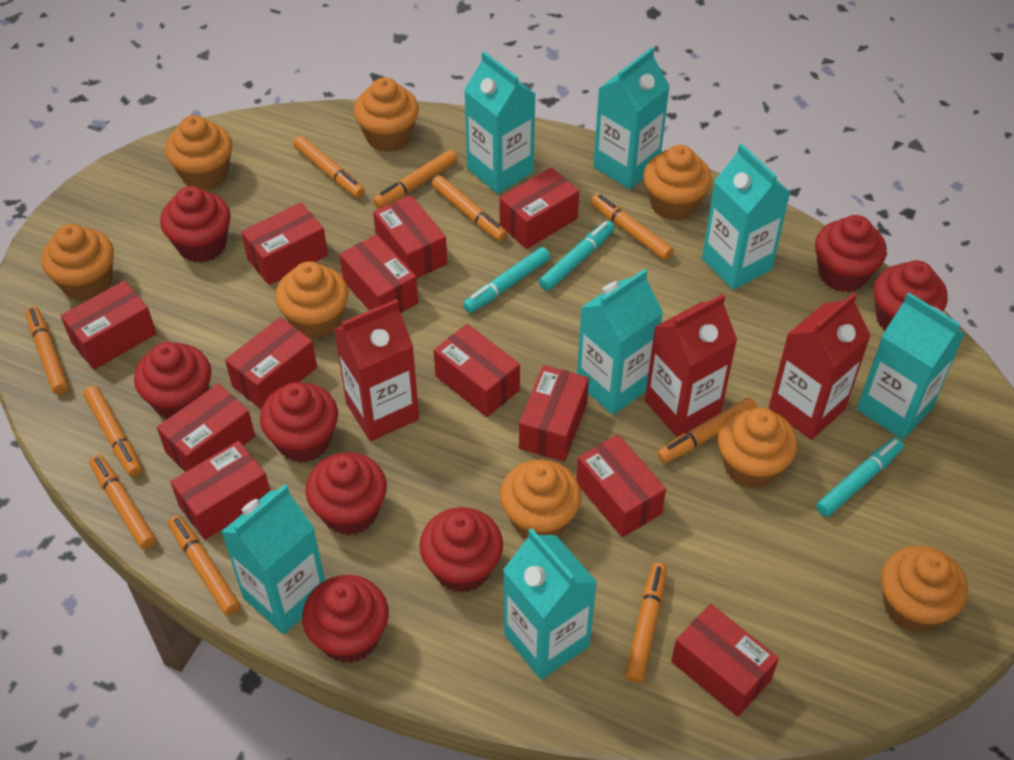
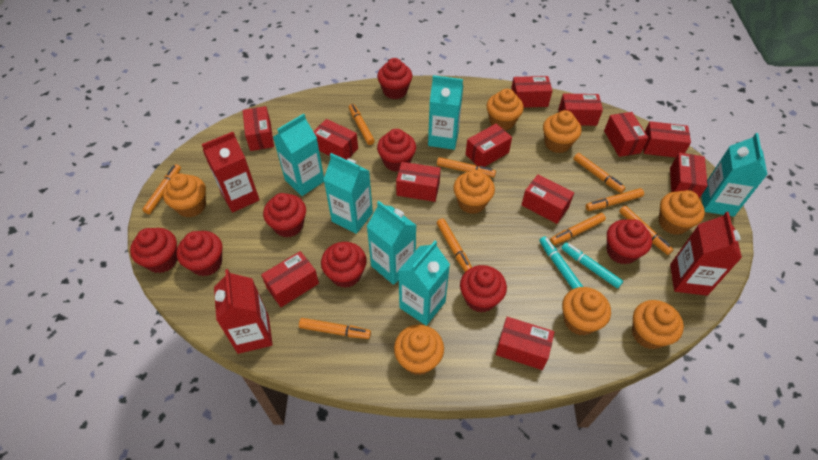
orange marker: [26,306,69,395] [83,386,142,477] [89,455,156,549] [168,515,240,615] [293,136,365,198] [373,150,458,209] [431,175,507,242] [590,194,674,260] [625,563,667,683] [657,397,757,463] = 10 -> [142,164,181,214] [299,318,371,339] [349,104,375,145] [437,157,496,178] [437,218,472,272] [550,213,606,245] [573,153,625,193] [585,188,644,211] [619,206,673,255] = 9
turquoise carton: [221,484,325,634] [464,51,535,194] [503,528,597,680] [577,269,663,415] [593,47,670,189] [702,143,790,290] [857,292,964,440] = 7 -> [273,114,324,196] [323,153,373,234] [367,201,417,285] [398,241,450,326] [428,75,463,150] [702,133,768,217] = 6
turquoise marker: [463,247,550,313] [539,221,615,291] [816,437,904,517] = 3 -> [539,236,583,289] [562,243,623,288] = 2

